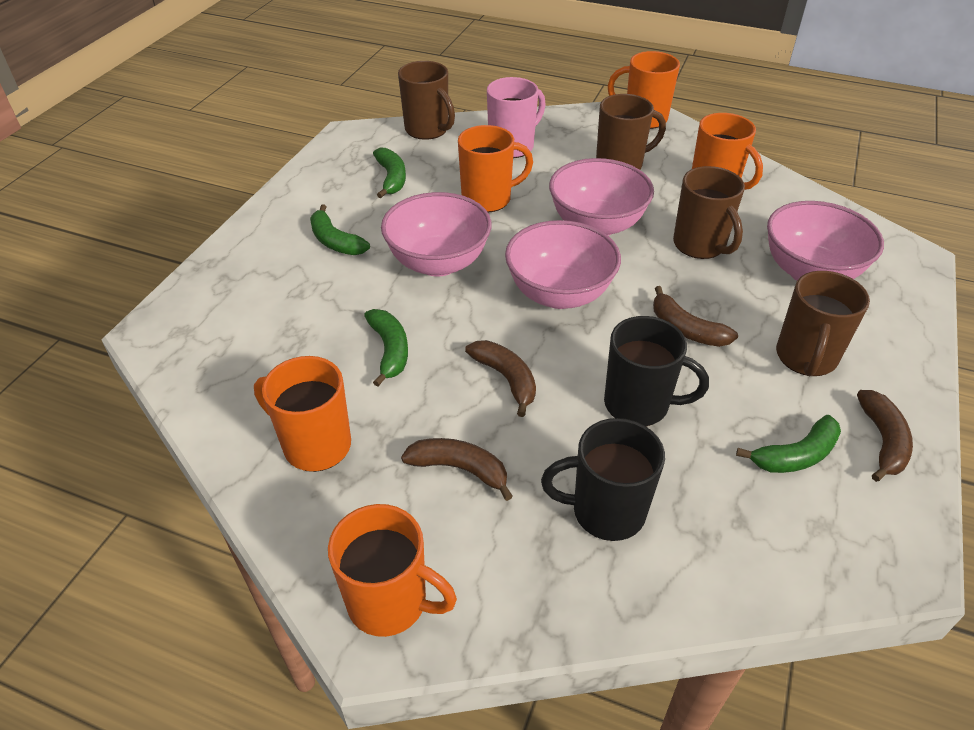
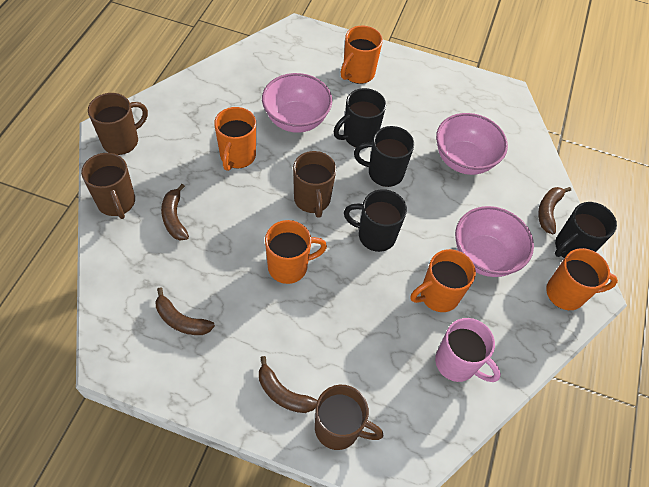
black mug: [541,418,665,541] [604,316,709,426] = 2 -> [334,88,386,147] [344,189,407,252] [354,126,414,187] [555,202,617,258] = 4
green banana: [310,204,370,255] [364,309,408,387] [373,148,406,198] [736,415,841,473] = 4 -> none = 0
pink bowl: [381,192,492,277] [505,220,621,309] [549,158,654,236] [767,201,884,281] = 4 -> [262,73,332,133] [436,113,508,175] [455,206,534,277] = 3

